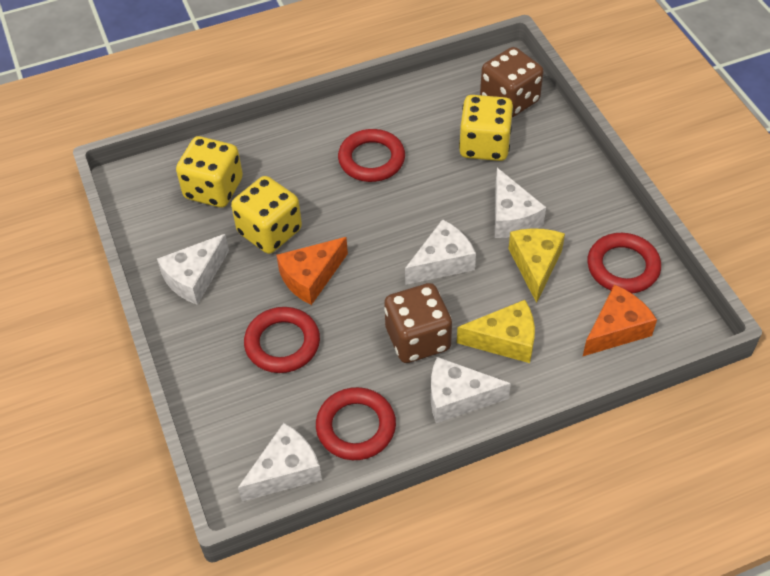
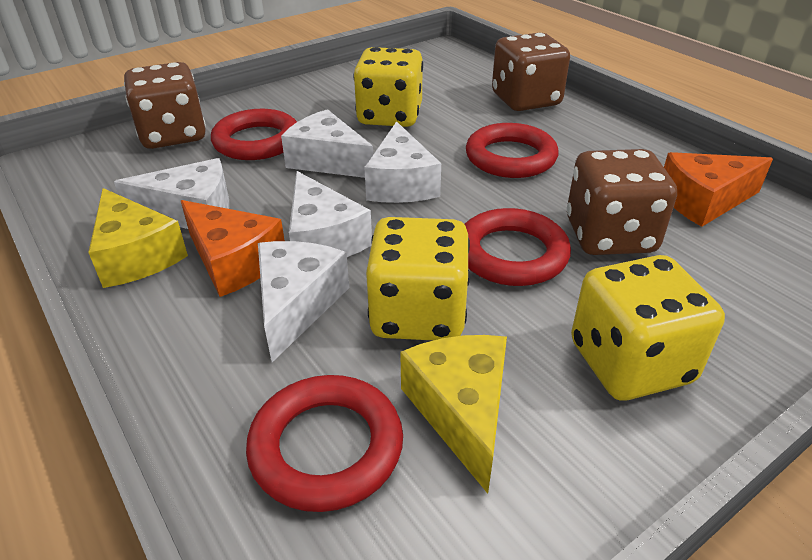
brown dice: [384,283,452,363] [480,47,544,117] = 2 -> [124,62,206,149] [492,33,570,111] [567,149,677,255] = 3

